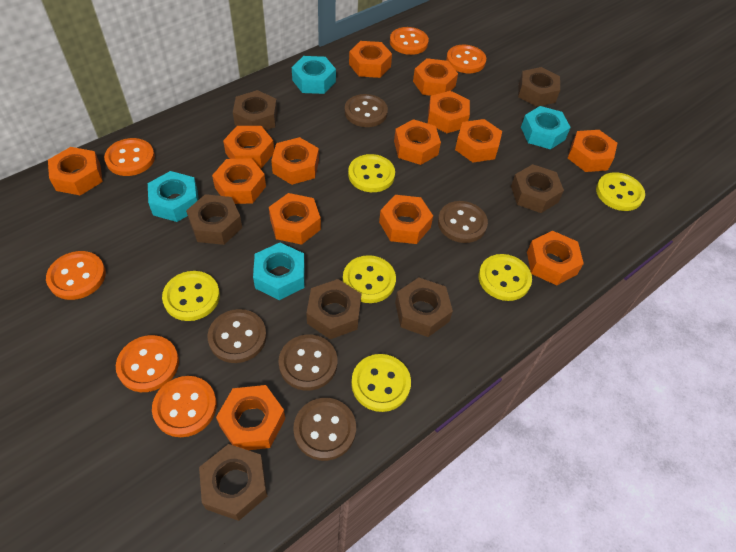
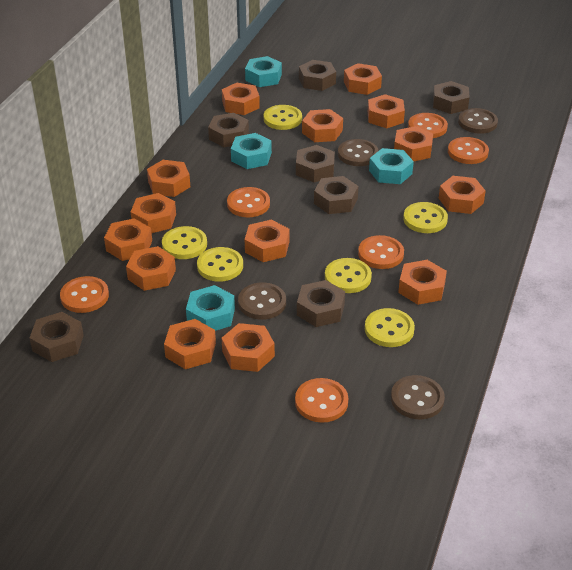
brown button: [208,309,267,363] [279,334,337,391] [293,398,356,461] [345,94,388,127] [438,201,488,243] = 5 -> [238,282,286,320] [338,139,378,166] [391,375,445,419] [458,108,498,134] = 4

